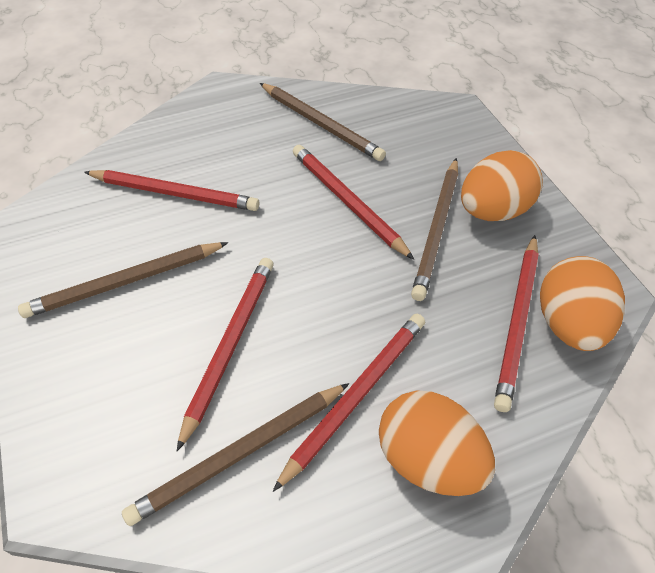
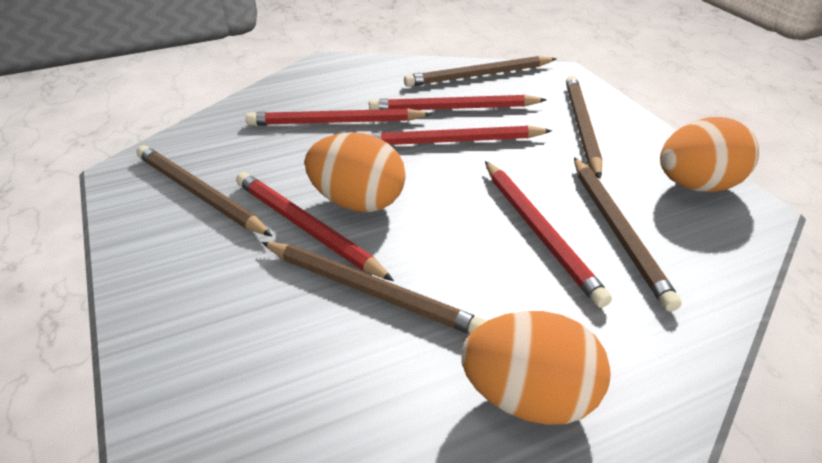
brown pencil: [18,242,229,318] [122,383,350,526] [260,83,386,161] [411,158,458,301] = 4 -> [137,145,272,236] [261,242,487,334] [404,56,557,87] [566,76,602,179] [574,157,682,312] = 5

